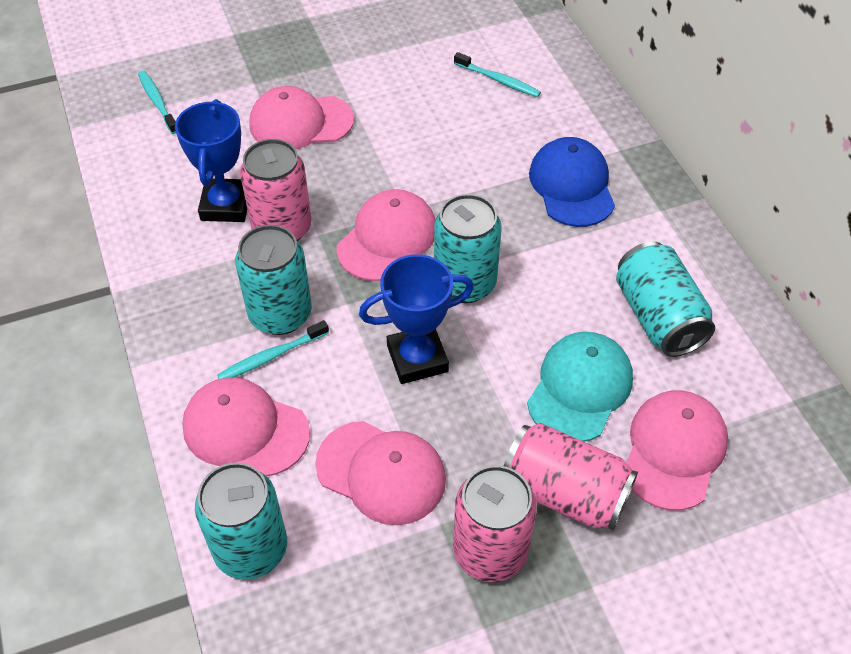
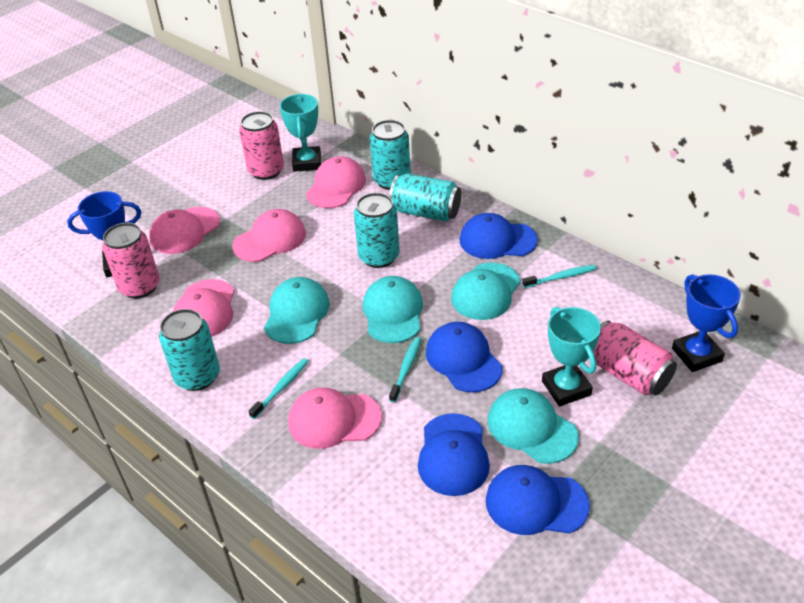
blue cap: [529,137,615,227] = 1 -> [418,413,490,496] [426,322,503,393] [459,213,538,259] [486,465,590,535] = 4
turquoise cap: [527,332,633,442] = 1 -> [264,277,330,344] [363,276,423,343] [451,263,521,320] [487,388,579,464] = 4
turquoise trophy: none = 0 -> [279,94,321,172] [542,307,601,406] = 2

